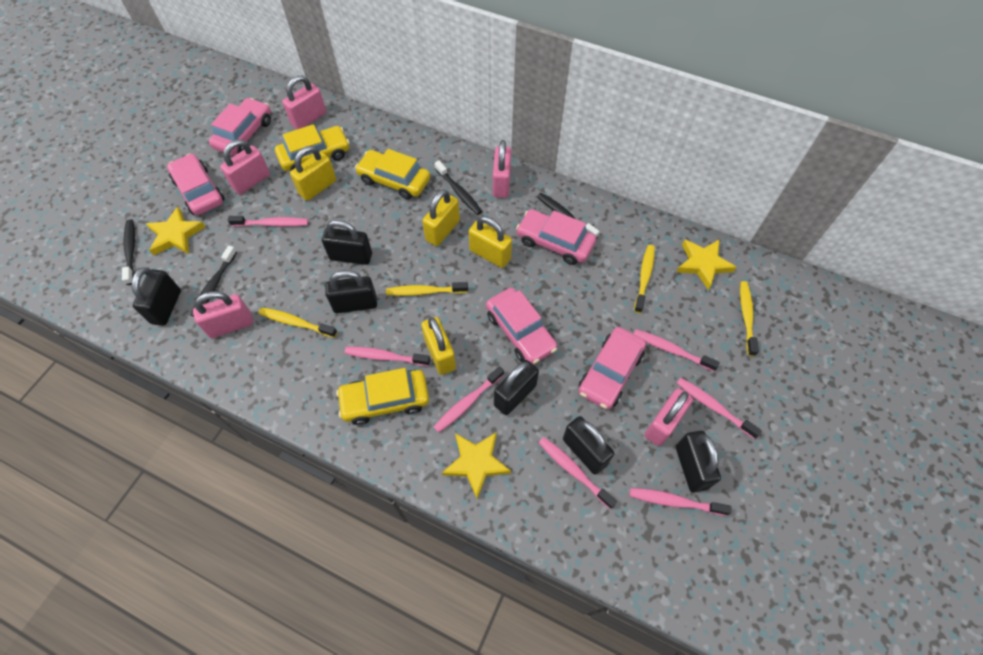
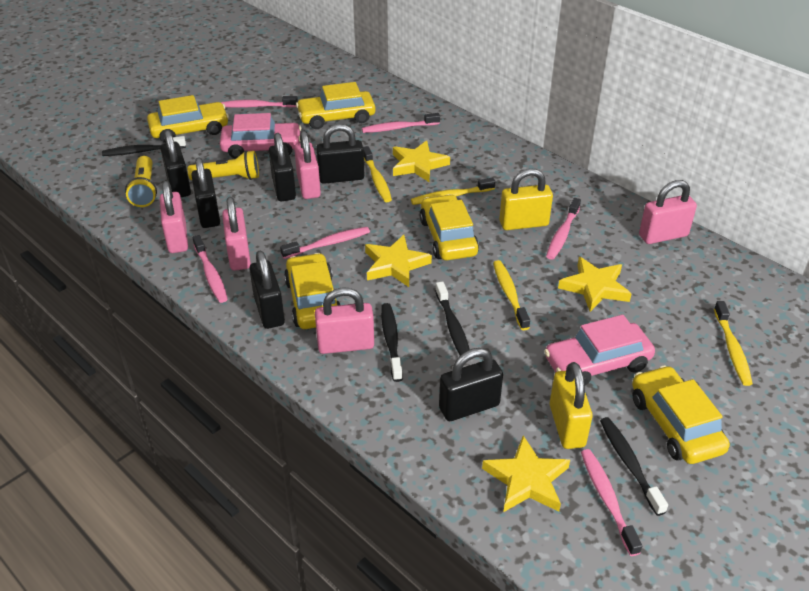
pink car: [167,153,225,215] [209,98,271,156] [486,288,558,365] [516,209,596,265] [578,327,646,410] = 5 -> [220,113,301,159] [544,315,655,385] = 2
pink toothbrush: [228,216,308,227] [344,347,430,366] [433,366,504,433] [539,437,617,509] [630,488,731,516] [634,329,720,371] [677,378,762,439] = 7 -> [193,235,228,303] [221,96,298,108] [280,227,370,259] [362,113,440,133] [546,198,581,260] [581,449,642,556] = 6
yellow car: [275,124,350,171] [336,368,429,425] [355,149,430,200] = 3 -> [147,95,229,143] [284,253,340,329] [296,82,375,129] [420,194,479,260] [632,365,730,464] = 5
yellow flashlight: none = 0 -> [125,156,157,207] [187,150,259,180] = 2
yellow padlock: [290,146,336,201] [421,317,456,375] [422,189,460,246] [469,216,512,268] = 4 -> [499,168,553,230] [550,362,593,449] = 2
yellow star: [146,207,206,255] [442,432,511,499] [676,239,737,290] = 3 -> [365,235,432,287] [393,140,450,182] [482,436,570,512] [558,257,631,312] = 4

